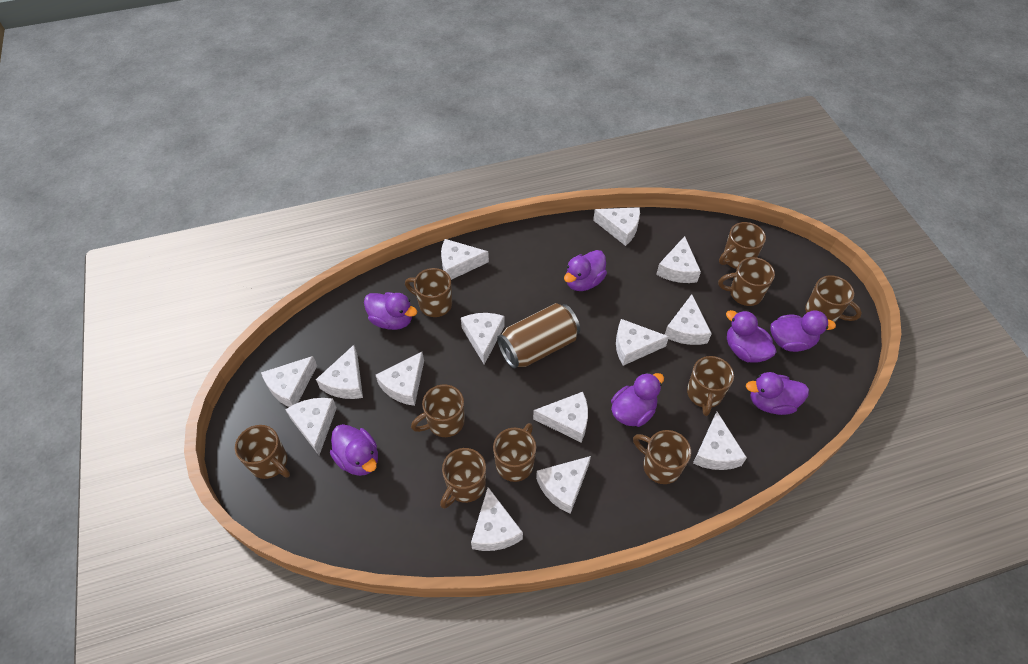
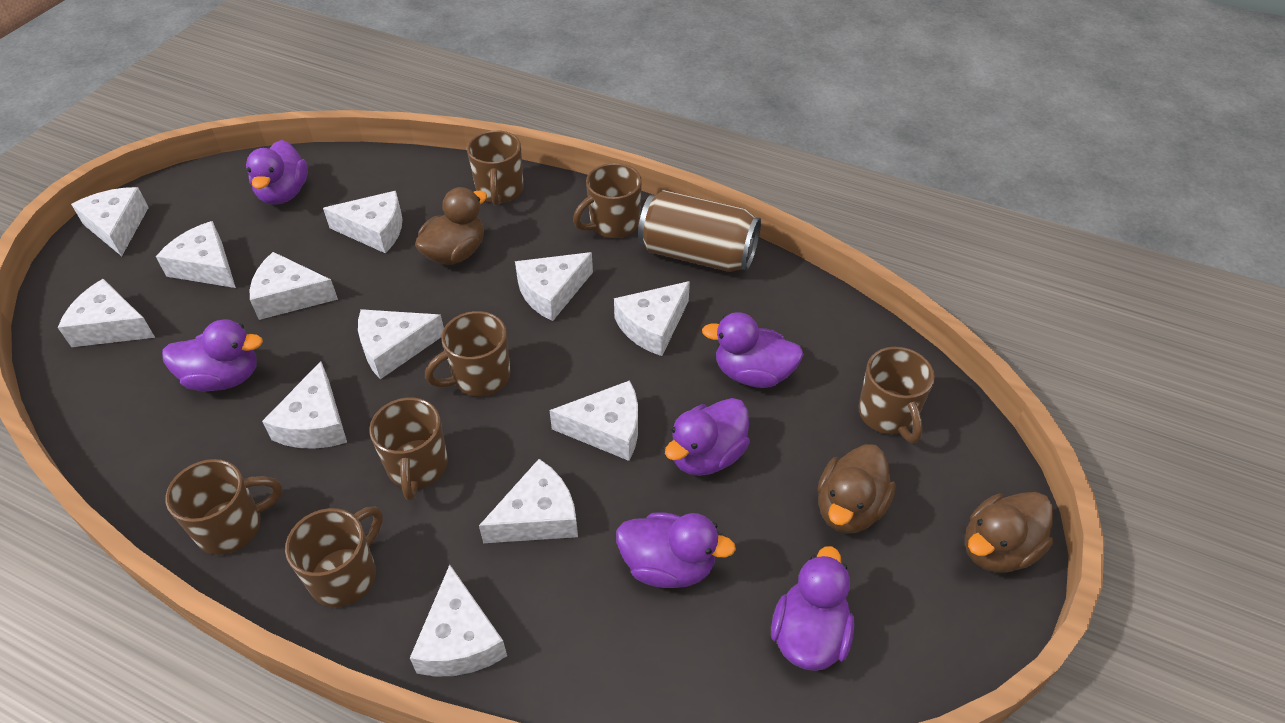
brown duck: none = 0 -> [415,187,487,265] [818,444,896,534] [965,492,1053,573] = 3
brown mug: [235,425,290,479] [405,268,452,317] [411,384,465,437] [440,448,486,509] [493,423,536,482] [633,430,691,484] [687,356,734,416] [718,257,775,306] [719,222,766,269] [805,275,862,323] = 10 -> [165,459,282,555] [285,506,383,607] [369,397,448,501] [425,311,510,396] [467,130,524,206] [573,163,642,238] [858,347,935,443] = 7
purple duck: [330,424,378,476] [364,292,417,330] [564,250,607,291] [611,372,664,427] [726,310,776,363] [746,372,809,415] [770,310,836,352] = 7 -> [162,319,263,391] [246,140,308,205] [616,513,736,588] [665,398,750,476] [702,312,804,388] [771,546,855,671] = 6
white cheese: [261,356,317,407] [285,398,337,455] [316,345,363,399] [376,352,424,406] [441,239,489,280] [461,313,505,365] [471,487,523,551] [533,392,588,442] [536,456,591,514] [593,207,640,246] [616,319,669,366] [656,236,701,283] [665,294,712,345] [693,412,747,470] = 14 -> [58,279,155,347] [71,187,149,256] [156,221,236,288] [250,252,338,320] [262,361,347,449] [323,191,402,253] [358,309,444,379] [410,565,507,677] [479,459,578,543] [515,252,593,321] [549,380,638,461] [614,281,690,356] = 12

